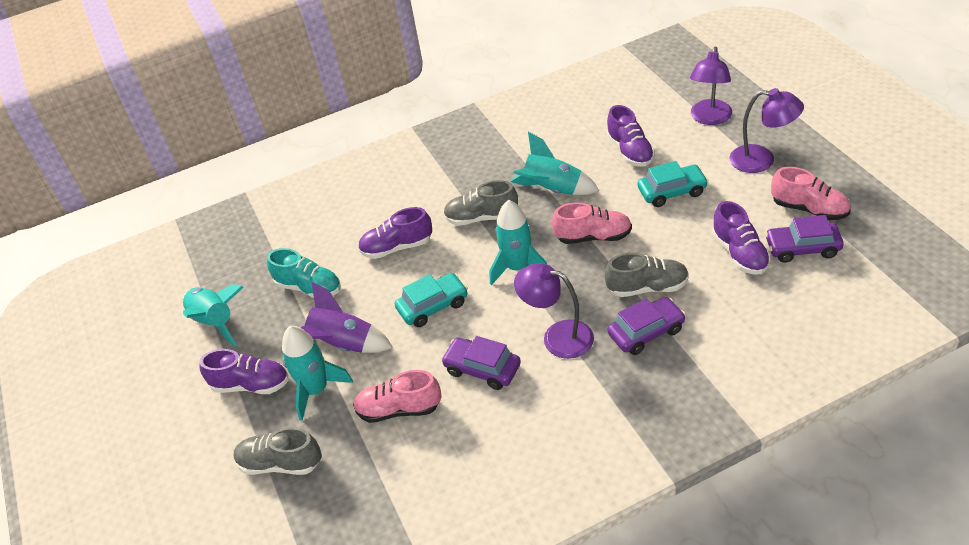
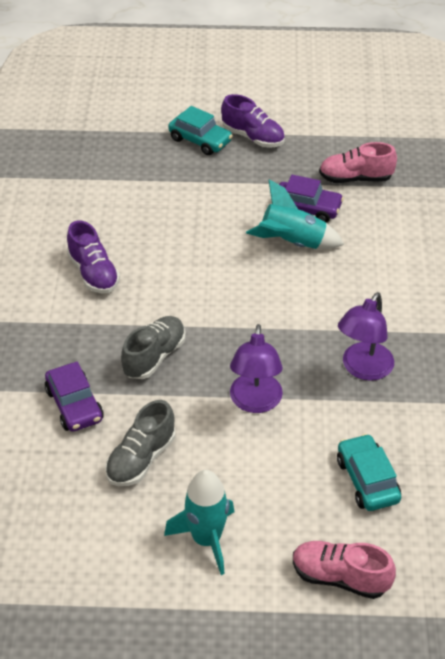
grey shoe: [234,427,321,475] [443,180,518,226] [605,253,689,297] = 3 -> [105,400,175,486] [121,316,186,379] = 2
pink shoe: [353,370,442,423] [552,202,632,244] [771,167,851,220] = 3 -> [293,541,396,599] [319,142,397,183] = 2
purple car: [441,336,521,390] [608,297,686,355] [765,215,844,263] = 3 -> [45,362,104,432] [279,175,344,223] = 2
purple lamp: [514,263,594,359] [690,46,732,125] [730,88,804,173] = 3 -> [230,324,283,413] [338,292,394,381] = 2
purple rocket: [300,282,393,353] = 1 -> none = 0
purple shoe: [200,349,289,394] [358,207,432,259] [607,105,655,167] [712,201,771,275] = 4 -> [67,220,120,294] [221,94,285,148] = 2
turquoise rocket: [183,284,244,347] [282,326,353,420] [490,200,547,285] [510,132,599,195] = 4 -> [164,470,234,575] [246,179,344,249] = 2
turquoise shoe: [267,248,341,298] = 1 -> none = 0

